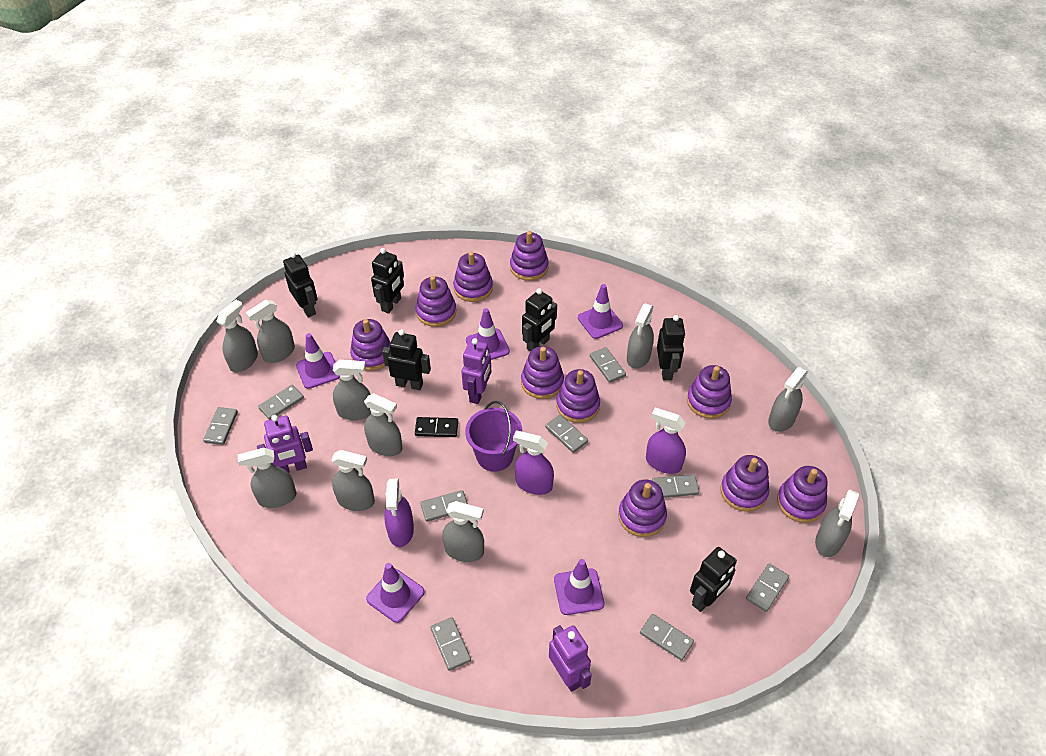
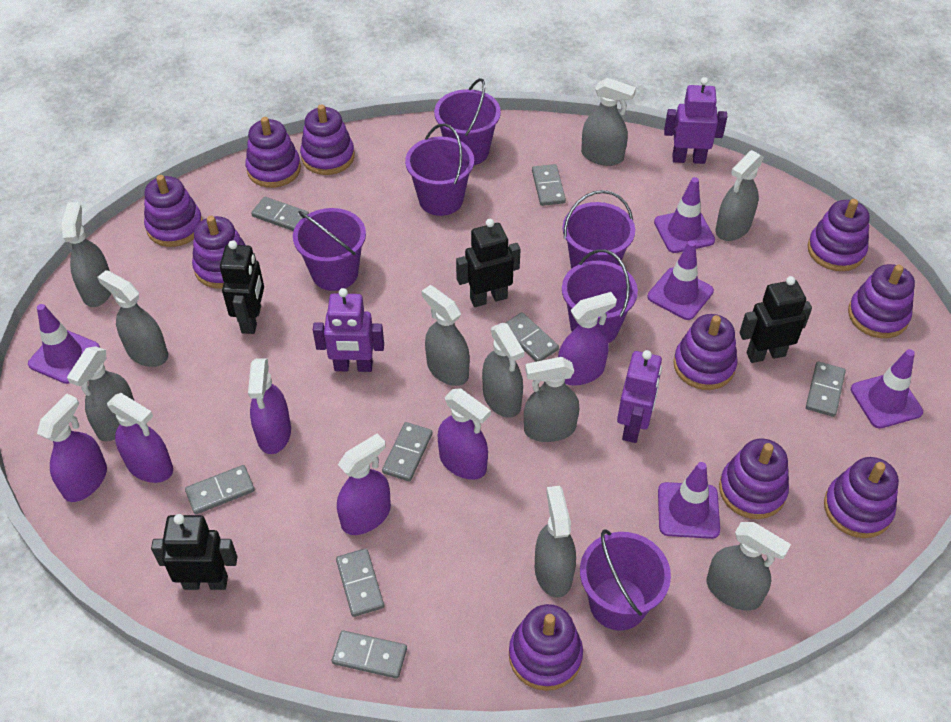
black domino: [415,417,458,437] = 1 -> none = 0
black robot: [283,252,318,318] [371,248,404,314] [382,329,431,390] [522,288,557,352] [657,315,685,380] [690,547,737,612] = 6 -> [151,514,237,590] [220,240,264,334] [456,219,521,307] [739,276,812,363] = 4
grey domino: [203,407,238,445] [258,385,304,420] [420,490,468,522] [431,617,471,671] [545,414,588,453] [590,347,626,383] [640,614,694,661] [652,474,700,498] [746,563,789,612] = 9 -> [185,465,255,515] [251,196,309,231] [332,630,407,679] [336,548,384,617] [382,422,432,482] [505,312,559,362] [532,164,566,206] [806,361,846,417] = 8
purple bucket: [465,401,522,472] = 1 -> [293,208,366,291] [405,123,474,216] [434,78,501,165] [562,190,635,269] [562,249,638,343] [580,530,671,631] = 6
purple spray bottle: [384,479,414,547] [513,431,554,495] [646,408,686,474] = 3 -> [37,393,107,502] [107,393,173,483] [248,358,291,454] [337,433,391,535] [437,388,491,480] [558,292,617,385] = 6

